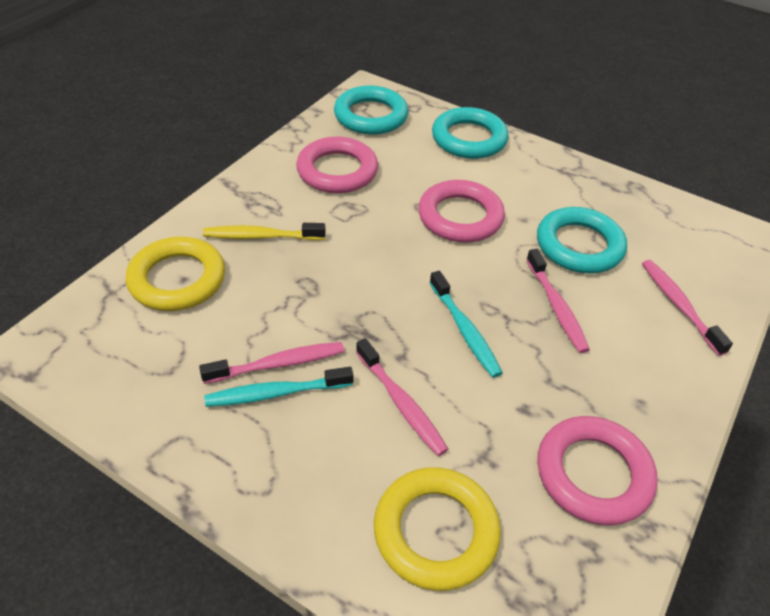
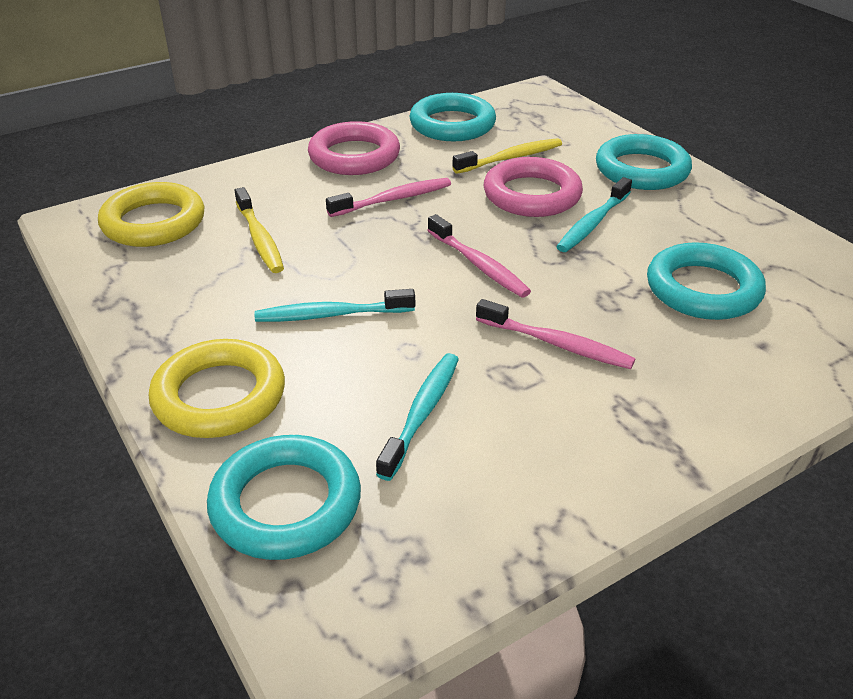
pink ring: [296,137,378,193] [418,180,505,243] [537,416,658,525] = 3 -> [308,121,400,175] [483,157,583,217] = 2
pink toothbrush: [199,342,344,384] [356,338,448,456] [526,249,590,353] [642,260,733,356] = 4 -> [326,178,451,217] [427,214,531,298] [476,299,635,369] = 3
turquoise ring: [334,85,408,135] [432,107,509,159] [537,207,627,273] = 3 -> [207,435,361,560] [409,93,496,141] [596,134,692,190] [647,242,766,320] = 4
turquoise toothbrush: [205,367,353,407] [429,271,503,378] = 2 -> [255,289,415,322] [376,353,459,481] [556,177,632,252] = 3
yellow toothbrush: [203,223,326,240] = 1 -> [235,187,284,273] [452,138,562,174] = 2

